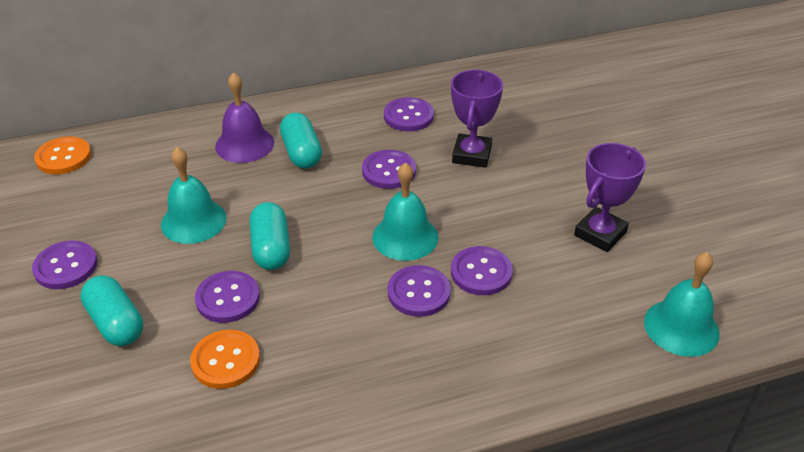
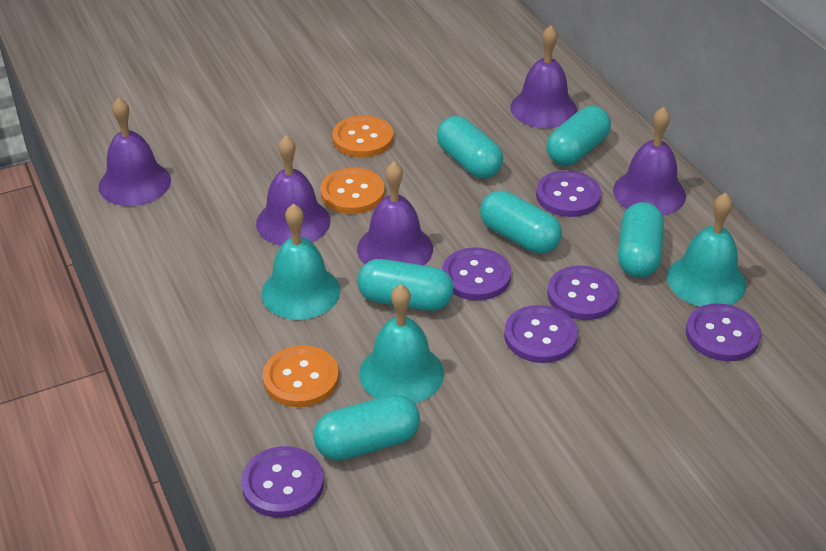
orange button: [34,137,91,174] [190,330,260,389] = 2 -> [263,345,339,407] [320,168,385,214] [332,115,393,157] = 3
purple bell: [215,72,274,163] = 1 -> [99,97,171,206] [256,135,330,246] [357,162,433,265] [510,25,577,128] [613,107,686,216] = 5
purple trophy: [451,70,503,168] [574,143,646,252] = 2 -> none = 0
turquoise capsule: [80,275,143,346] [249,202,290,270] [280,113,322,169] = 3 -> [313,394,420,461] [357,259,454,311] [437,116,503,179] [480,191,562,254] [546,106,611,166] [618,202,664,278] = 6

